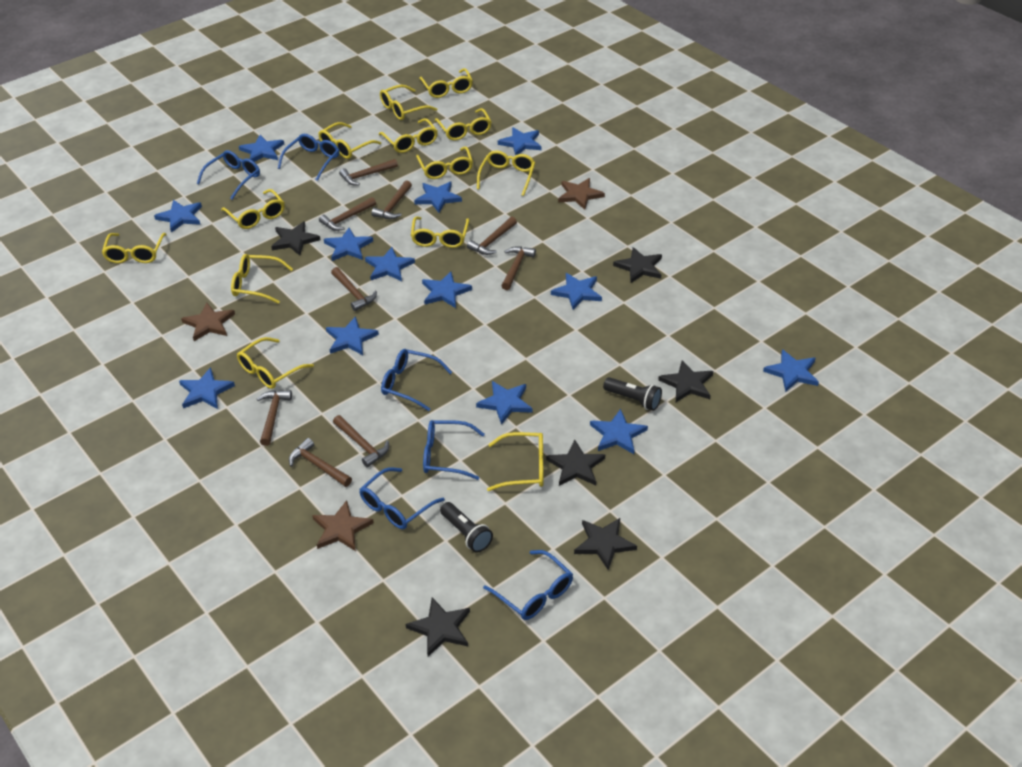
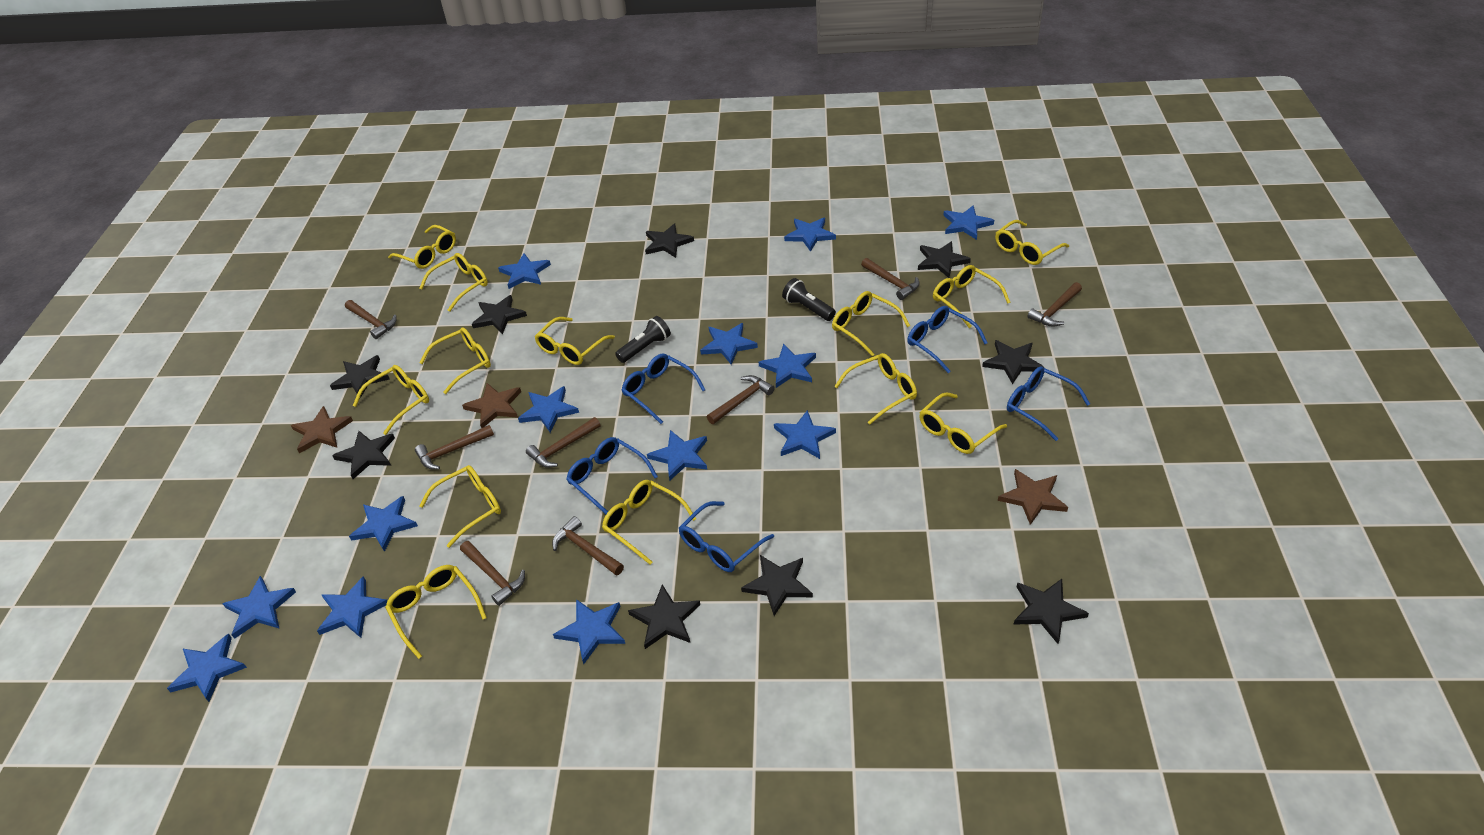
black star: [271,221,320,256] [406,598,470,656] [546,440,605,486] [574,518,637,570] [613,247,662,283] [658,360,713,402] = 6 -> [330,355,390,398] [332,431,395,479] [472,295,527,334] [628,584,700,649] [645,224,694,258] [741,555,813,616] [918,241,971,278] [982,340,1045,384] [1013,579,1089,644] = 9
blue glasses: [197,150,260,200] [278,134,340,181] [359,467,445,529] [381,349,452,411] [423,420,485,480] [483,550,573,620] = 6 -> [566,437,658,514] [622,353,705,424] [679,501,774,572] [907,306,988,373] [1007,366,1090,441] = 5
brown hammer: [257,390,292,446] [289,438,352,487] [319,197,376,231] [331,267,377,311] [333,415,389,468] [339,159,398,185] [371,180,412,219] [467,217,517,255] [501,246,536,290] = 9 -> [345,300,397,339] [415,425,494,469] [460,541,525,606] [526,417,601,468] [552,516,624,576] [707,375,775,424] [861,258,920,300] [1027,282,1082,327] = 8

